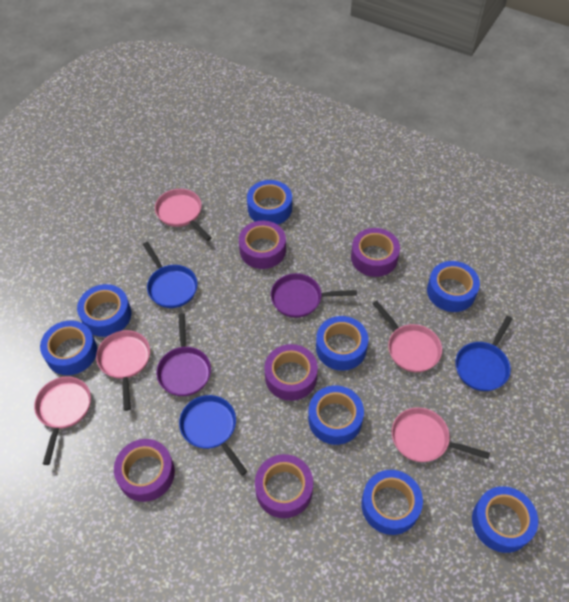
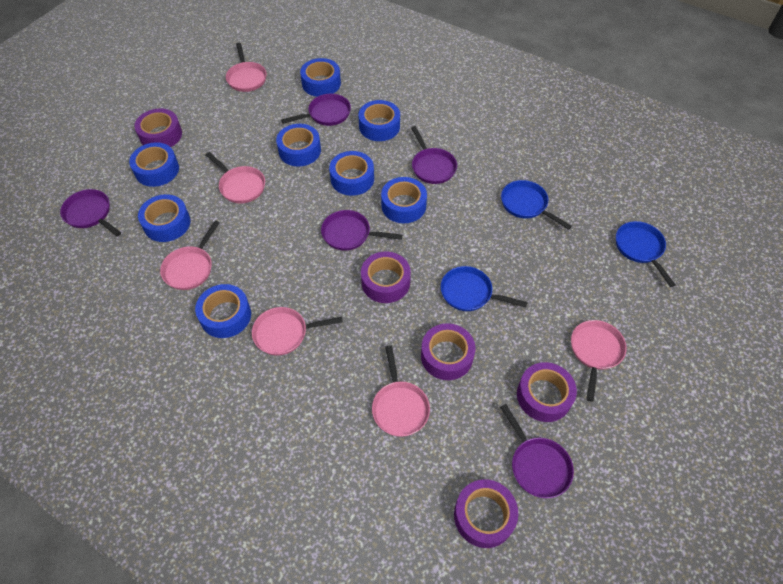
pink pan: [34,376,91,465] [96,330,150,411] [155,189,212,241] [373,301,442,372] [392,407,490,462] = 5 -> [160,221,220,290] [206,152,265,203] [226,43,267,92] [252,307,343,356] [372,345,430,437] [571,320,627,402] = 6
purple pan: [156,313,211,396] [270,273,357,318] = 2 -> [60,189,121,236] [281,94,351,126] [321,210,402,251] [411,126,457,184] [500,404,574,498] = 5

